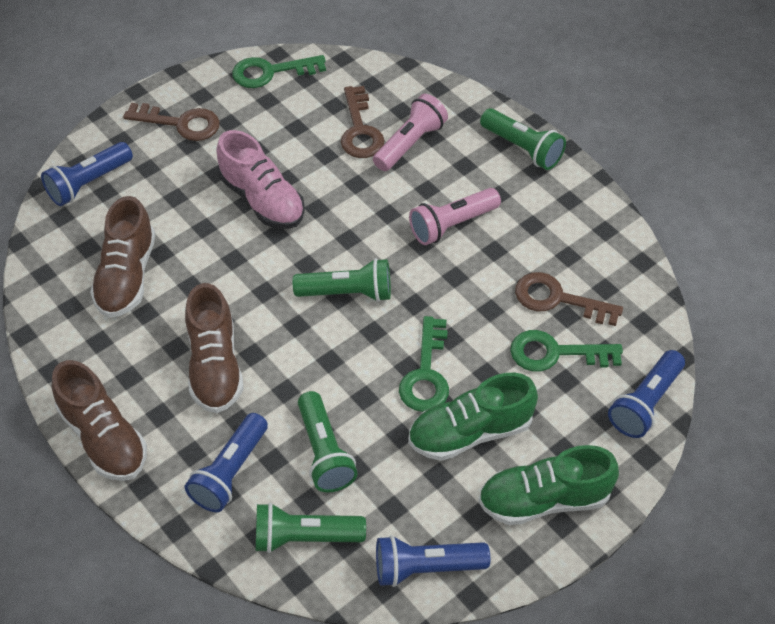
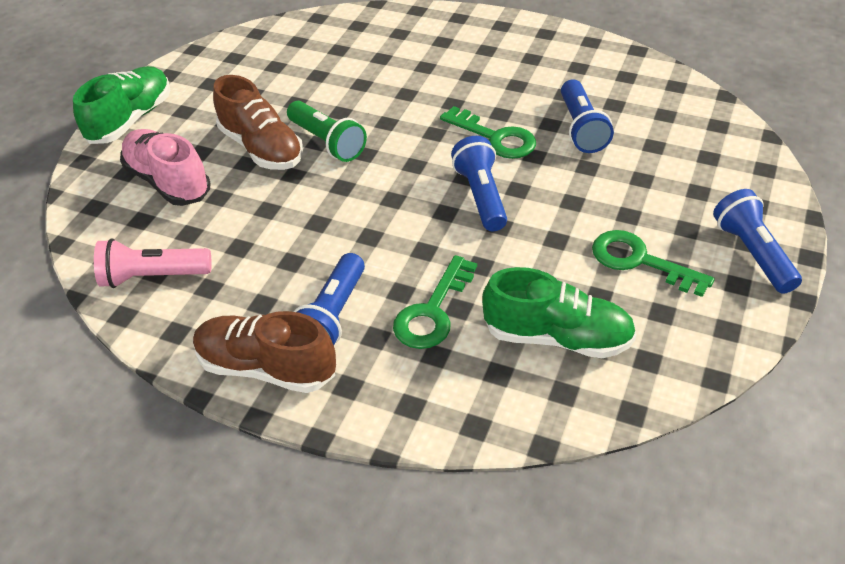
brown key: [123,103,220,141] [341,86,385,158] [515,272,623,326] = 3 -> none = 0
brown shoe: [52,360,147,481] [90,196,156,318] [185,283,244,413] = 3 -> [193,311,336,393] [213,75,303,170] = 2
green flashlight: [256,503,366,553] [293,258,391,302] [298,391,357,492] [480,108,566,170] = 4 -> [287,101,367,162] = 1
pink flashlight: [373,94,448,171] [409,188,501,245] = 2 -> [94,238,212,288] = 1

